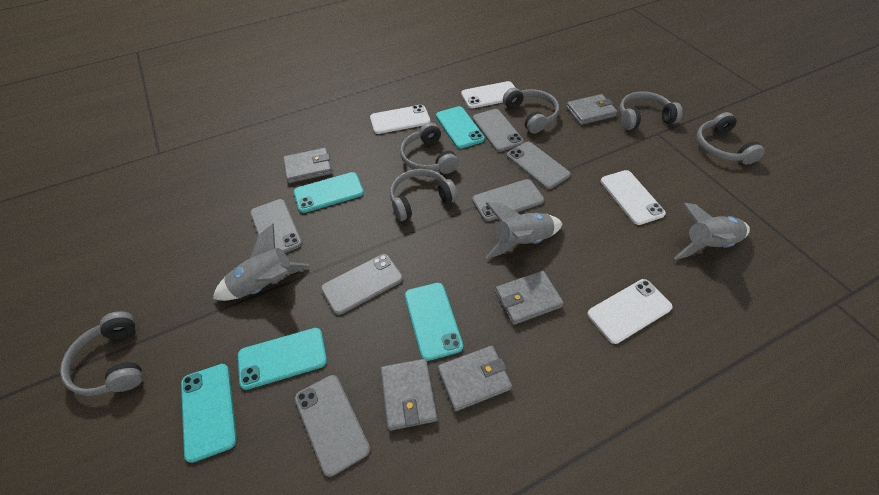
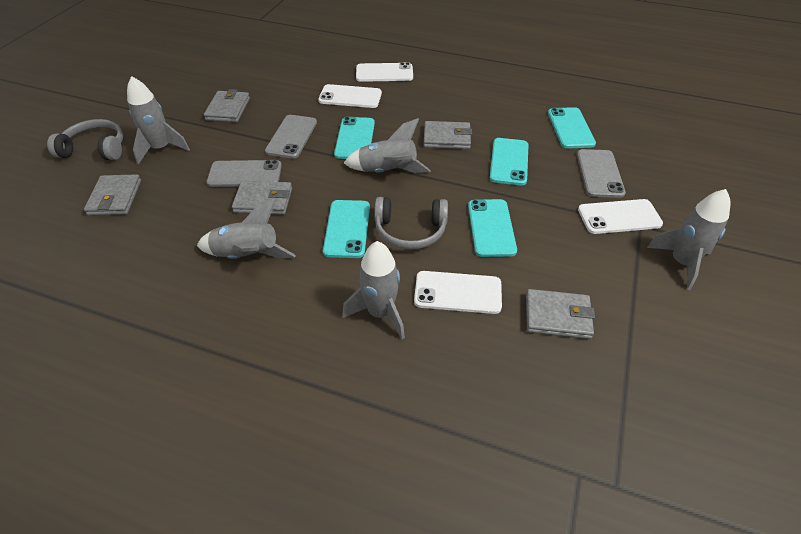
grey headphones: [60,311,143,396] [390,169,458,221] [400,122,459,174] [503,88,559,134] [620,91,683,130] [696,112,765,165] = 6 -> [47,119,123,160] [374,197,448,250] = 2
grey phone: [250,199,302,253] [294,375,370,477] [321,254,403,315] [472,179,544,221] [473,109,524,152] [507,142,571,189] = 6 -> [207,160,282,187] [265,115,317,159] [577,149,626,198] = 3
grey rocket: [213,224,309,301] [486,202,563,259] [674,203,750,260] = 3 -> [127,76,190,164] [197,198,296,259] [342,241,405,340] [344,118,431,173] [647,189,731,290] = 5

